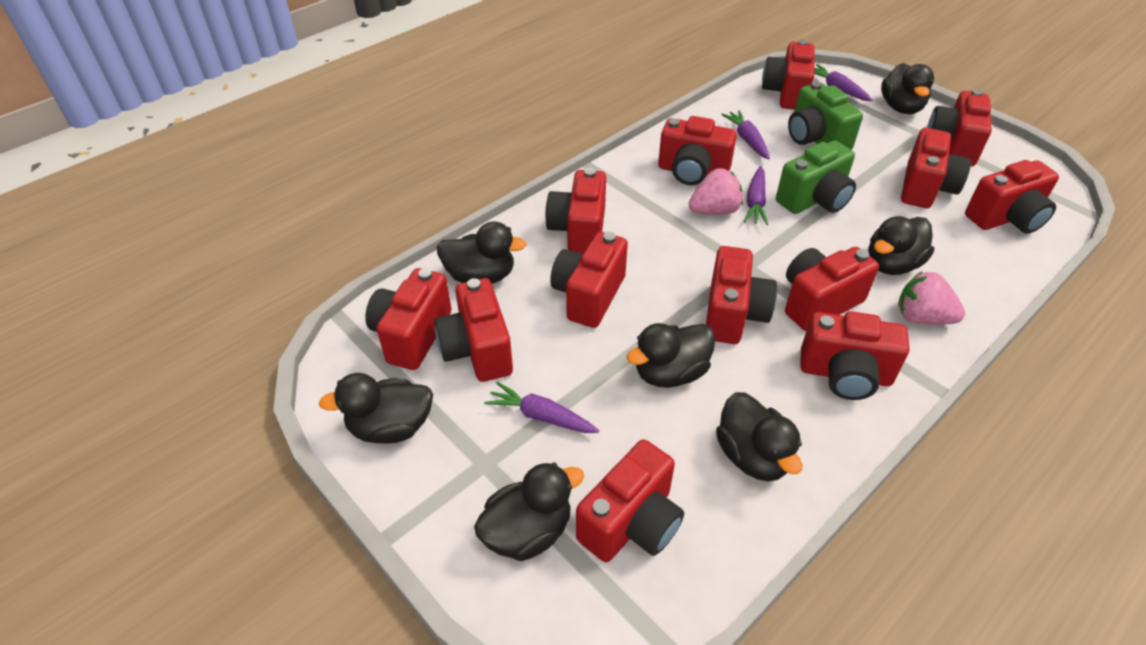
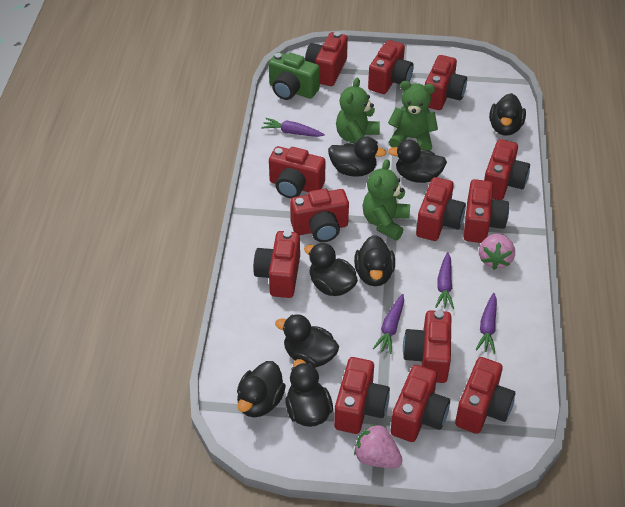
black duck: [319,373,433,444] [437,221,527,284] [474,462,584,561] [627,323,715,388] [716,392,803,481] [868,216,934,275] [881,63,934,114] = 7 -> [237,361,286,417] [275,314,339,368] [286,359,333,427] [304,243,358,296] [328,137,387,177] [354,235,395,286] [388,140,447,183] [489,93,526,136] = 8
green camera: [776,141,856,214] [788,81,863,150] = 2 -> [269,52,320,100] = 1
green teddy bear: none = 0 -> [336,78,380,143] [362,159,410,240] [388,81,438,151] = 3

